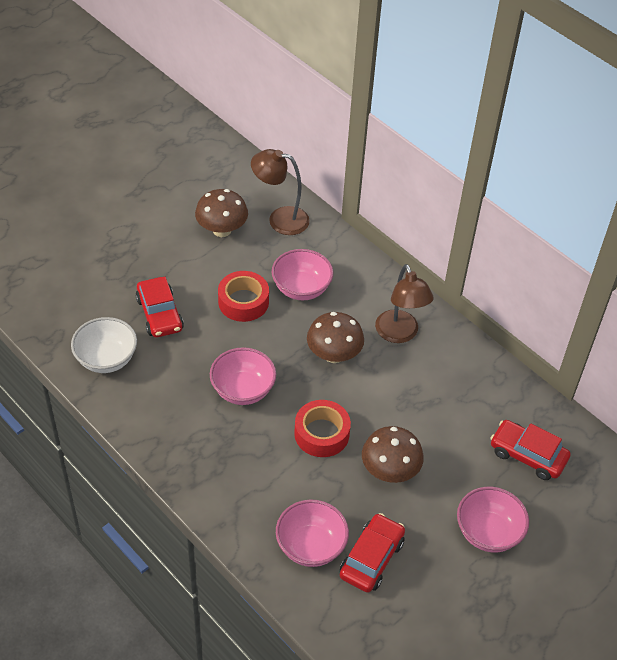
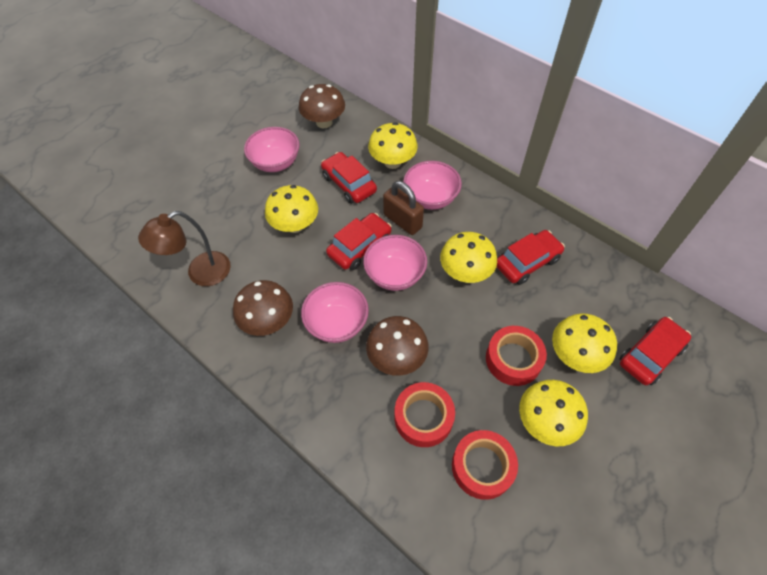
brown lamp: [251,149,310,235] [375,264,433,343] = 2 -> [138,211,231,286] = 1
brown padlock: none = 0 -> [383,181,424,235] = 1
red car: [136,277,184,338] [340,513,405,593] [490,420,571,480] = 3 -> [321,152,377,204] [326,213,392,270] [497,230,565,285] [619,317,691,385] = 4
red tape: [218,271,269,322] [294,400,351,457] = 2 -> [395,382,455,447] [452,430,518,500] [486,326,547,386] = 3
white bowl: [71,317,137,373] = 1 -> none = 0
yellow mushroom: none = 0 -> [265,185,318,233] [368,122,418,169] [440,232,497,283] [519,380,588,446] [552,313,617,373] = 5

